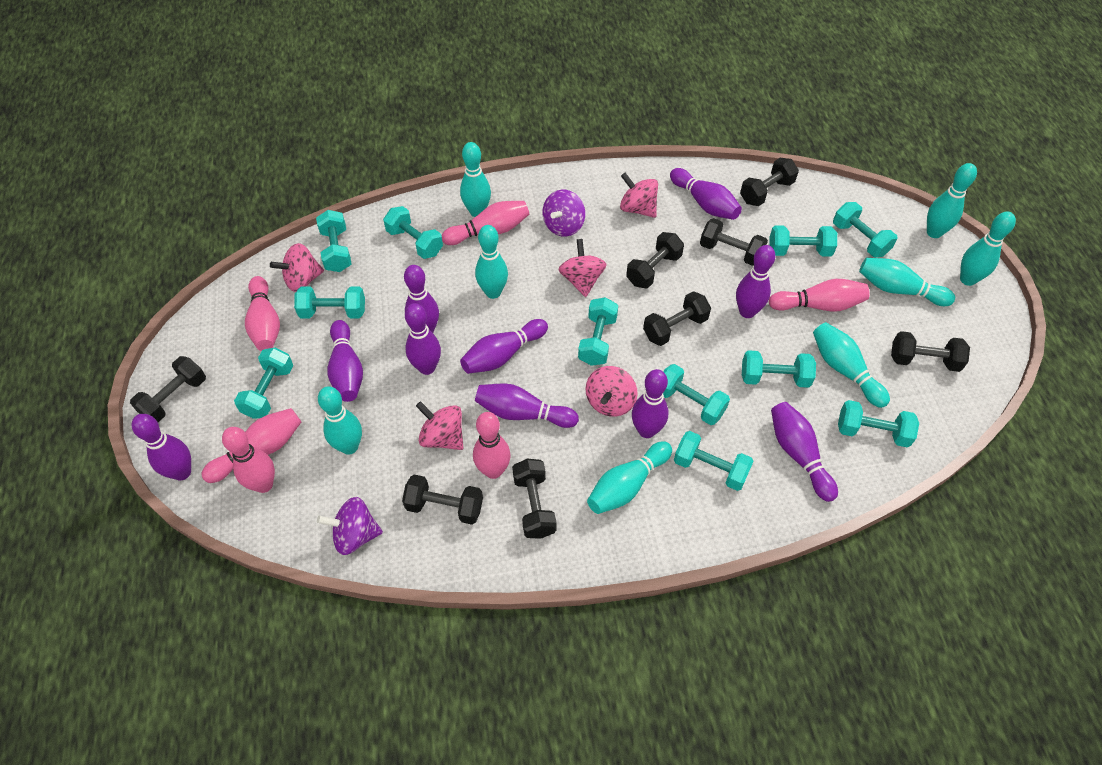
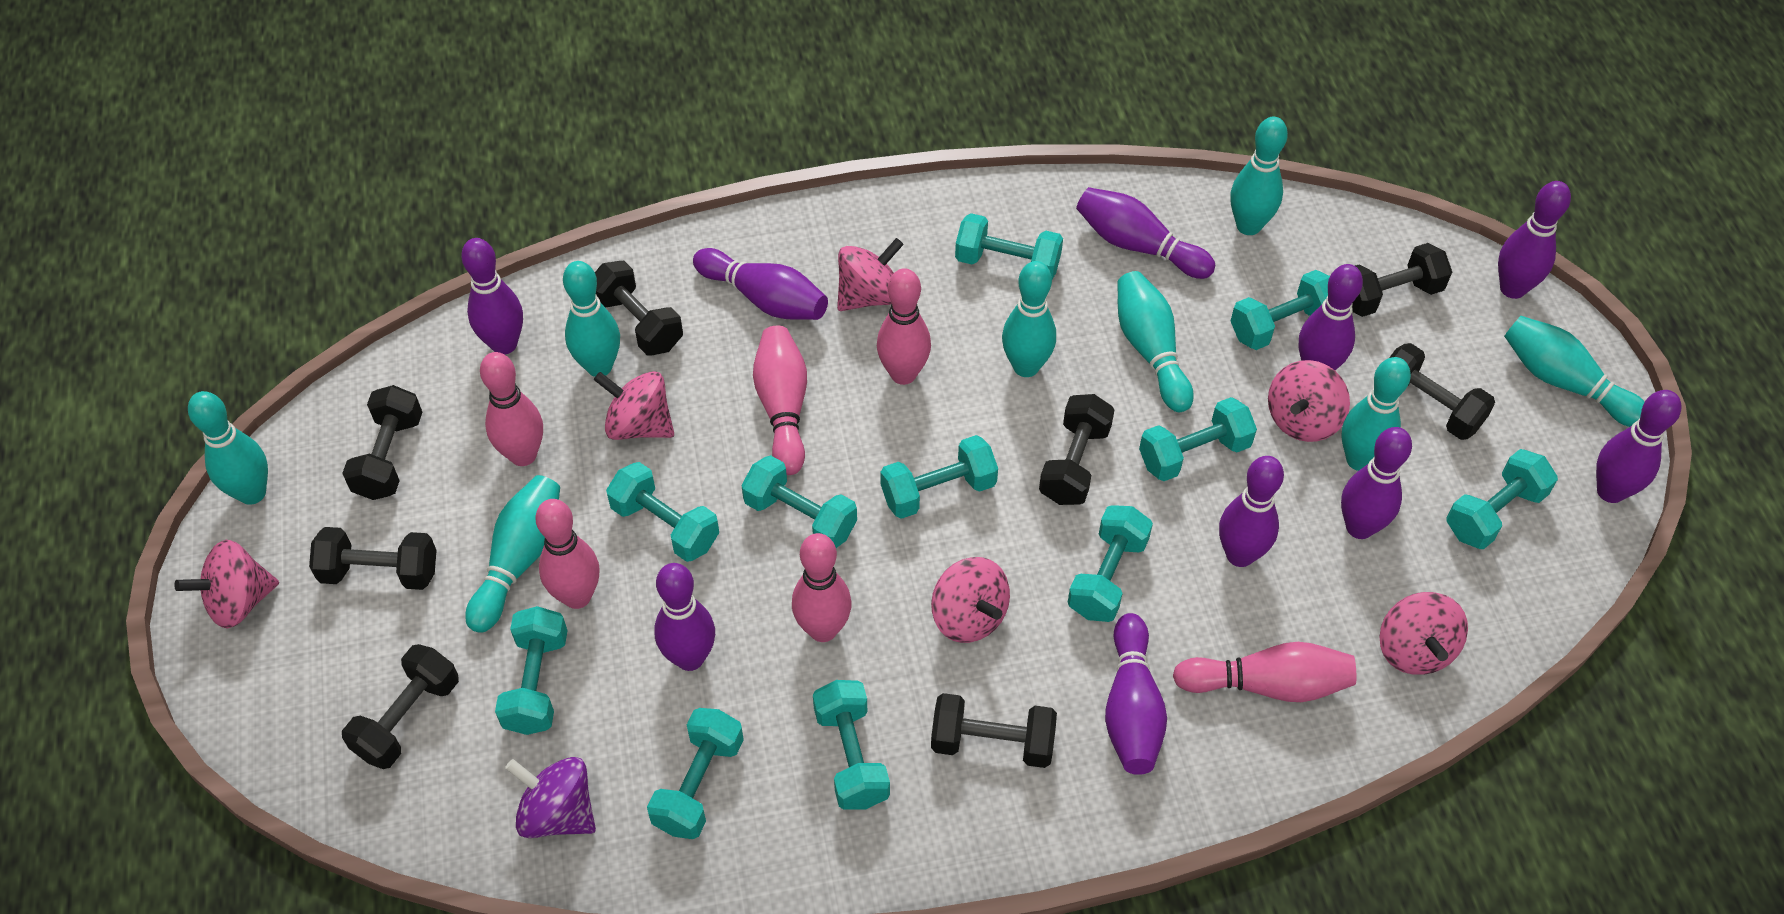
pink spinning top: [270,243,324,292] [416,401,464,450] [558,239,607,297] [585,366,638,417] [620,173,658,218] = 5 -> [174,540,279,628] [594,371,674,440] [837,238,904,311] [931,557,1010,643] [1268,360,1350,442] [1380,592,1468,675] = 6
purple spinning top: [317,497,383,555] [543,190,585,237] = 2 -> [505,757,596,838] = 1

